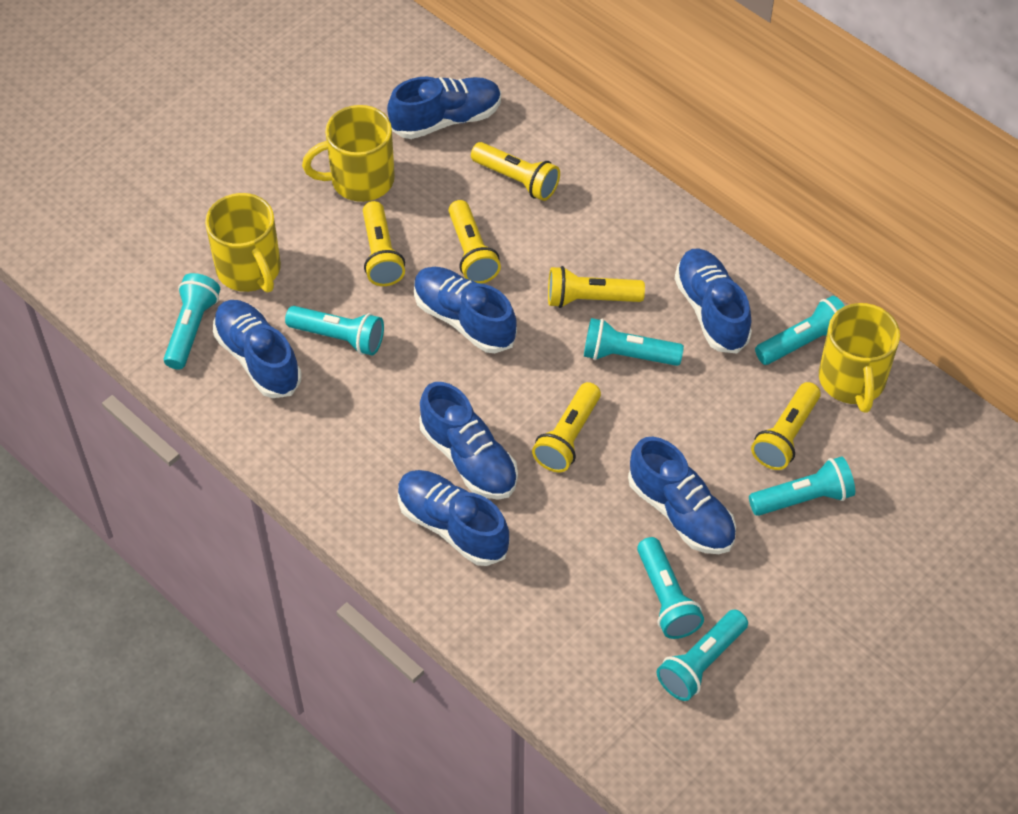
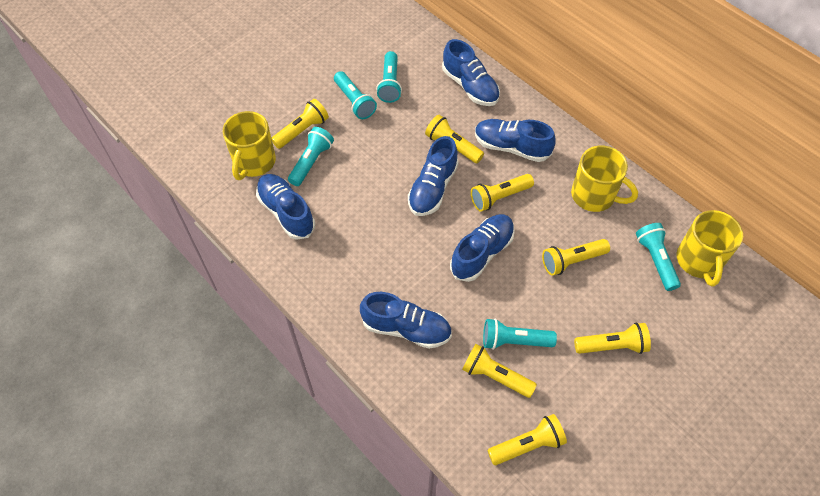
blue shoe: [213,300,302,398] [387,77,501,139] [398,470,510,566] [414,267,517,353] [419,382,518,500] [628,437,736,554] [675,248,752,353] = 7 -> [256,174,315,240] [360,292,452,349] [408,136,459,216] [442,39,500,106] [450,214,515,282] [475,119,556,162] = 6
turquoise flashlight: [164,273,221,370] [285,306,384,356] [584,318,684,366] [637,537,704,639] [657,609,748,701] [749,457,855,516] [755,296,845,365] = 7 -> [288,127,334,186] [334,71,377,119] [376,51,402,103] [483,318,557,350] [636,223,681,291] = 5
yellow flashlight: [363,201,405,286] [449,200,501,284] [471,142,560,201] [532,382,601,472] [548,266,645,308] [751,382,821,470] = 6 -> [272,99,329,149] [425,115,484,163] [462,344,537,398] [471,174,534,212] [487,414,567,465] [542,239,610,276] [574,323,651,354] = 7

